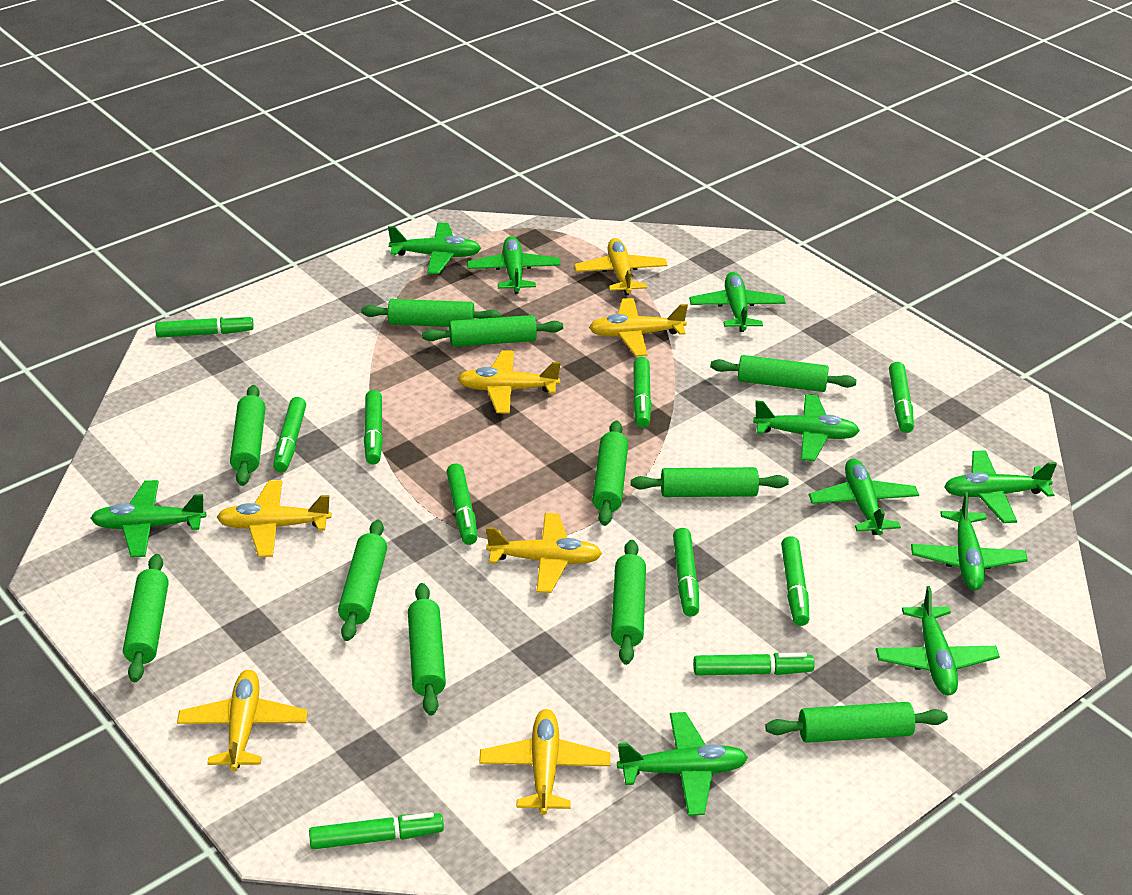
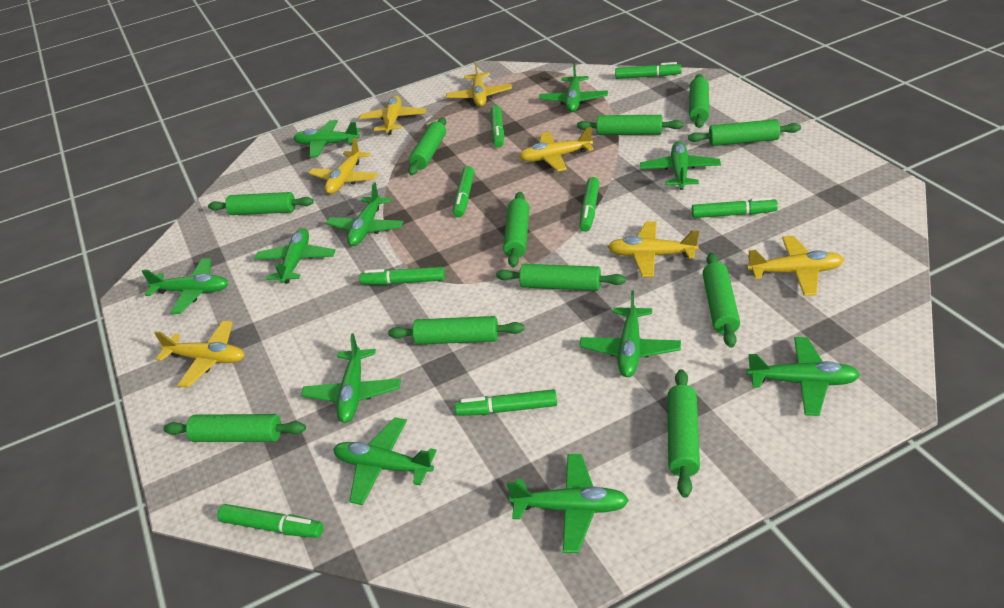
green marker: [155,314,254,338] [273,397,306,472] [309,812,444,849] [364,390,383,465] [446,463,477,545] [633,357,652,428] [673,528,699,617] [693,653,815,675] [781,536,810,626] [889,362,914,433] = 10 -> [217,504,323,538] [359,267,445,285] [453,166,475,217] [455,389,557,416] [490,105,504,148] [579,177,600,232] [615,62,682,79] [692,197,778,218] = 8
green plane: [91,480,206,557] [388,223,481,274] [467,236,560,294] [617,712,748,816] [689,272,786,332] [753,394,860,461] [809,459,919,535] [876,586,1000,695] [911,492,1028,590] [944,450,1057,523] = 10 -> [141,258,228,314] [254,228,336,284] [293,120,360,157] [301,333,401,423] [326,182,403,246] [333,417,437,505] [507,454,629,553] [539,63,608,112] [580,290,681,377] [640,141,721,190] [747,337,860,416] = 11

